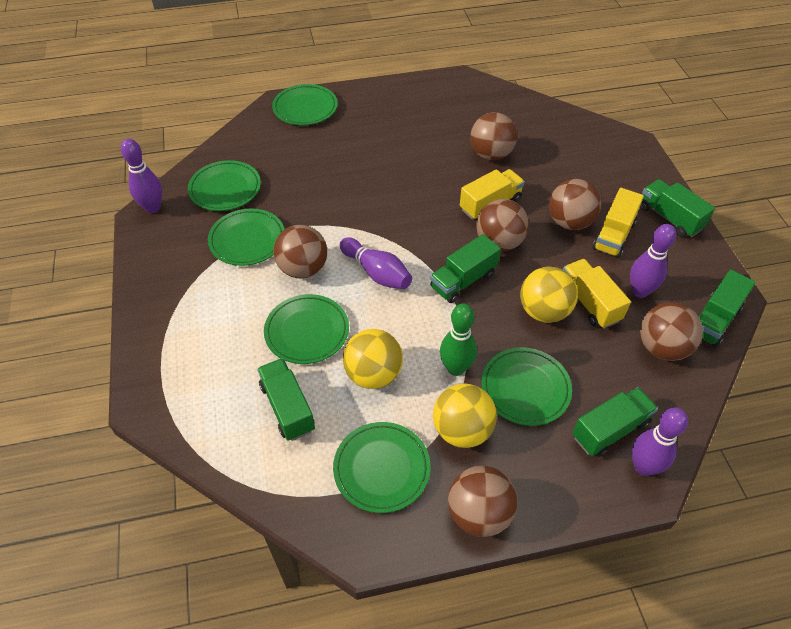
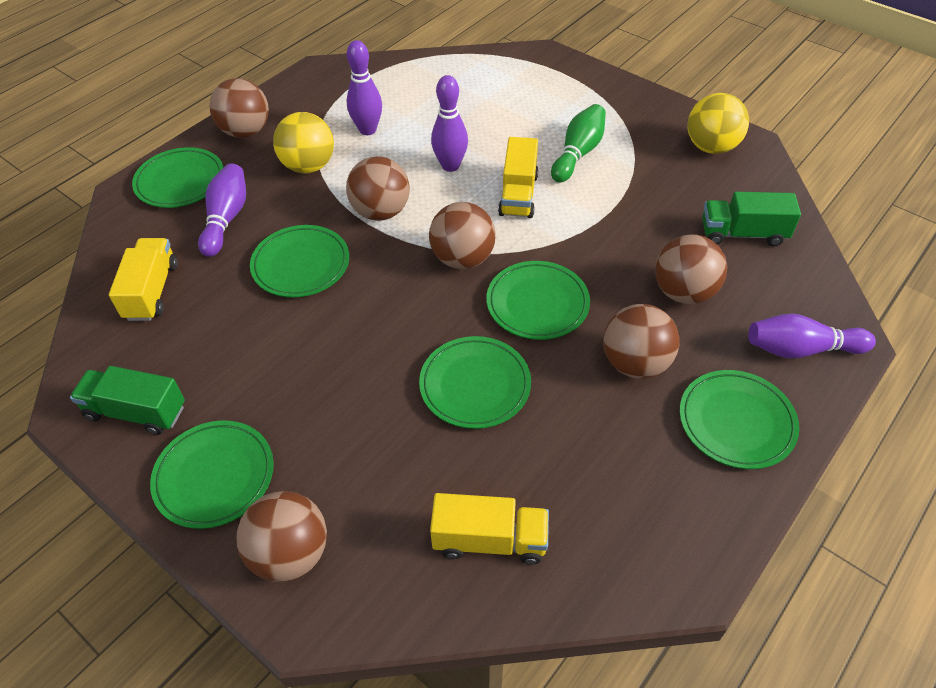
green truck: [257,358,315,441] [430,234,501,303] [572,387,658,457] [640,179,715,237] [699,270,756,347] = 5 -> [70,366,185,435] [702,192,801,246] = 2
yellow ball: [343,329,403,389] [433,384,497,448] [520,266,578,323] = 3 -> [273,112,334,173] [688,93,749,154] = 2

